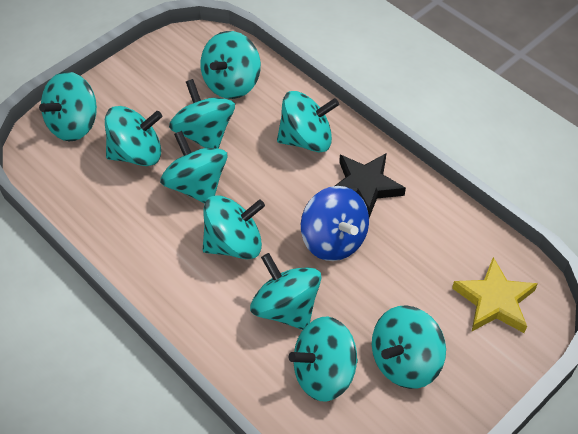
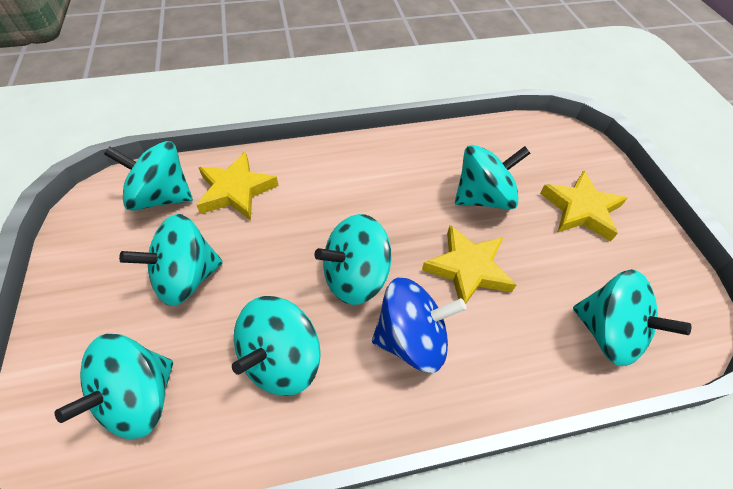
black star: [335,153,406,218] = 1 -> none = 0
turquoise spinning top: [39,71,97,141] [105,106,162,166] [160,131,227,203] [169,79,235,149] [201,31,261,99] [203,195,265,259] [250,253,321,330] [277,91,339,152] [289,316,358,401] [372,305,446,389] = 10 -> [55,334,173,439] [104,141,193,211] [119,214,223,306] [232,296,321,396] [314,214,391,305] [455,145,531,210] [573,269,691,366] = 7
yellow star: [452,257,538,333] = 1 -> [197,152,279,220] [422,225,516,304] [540,170,627,242] = 3

